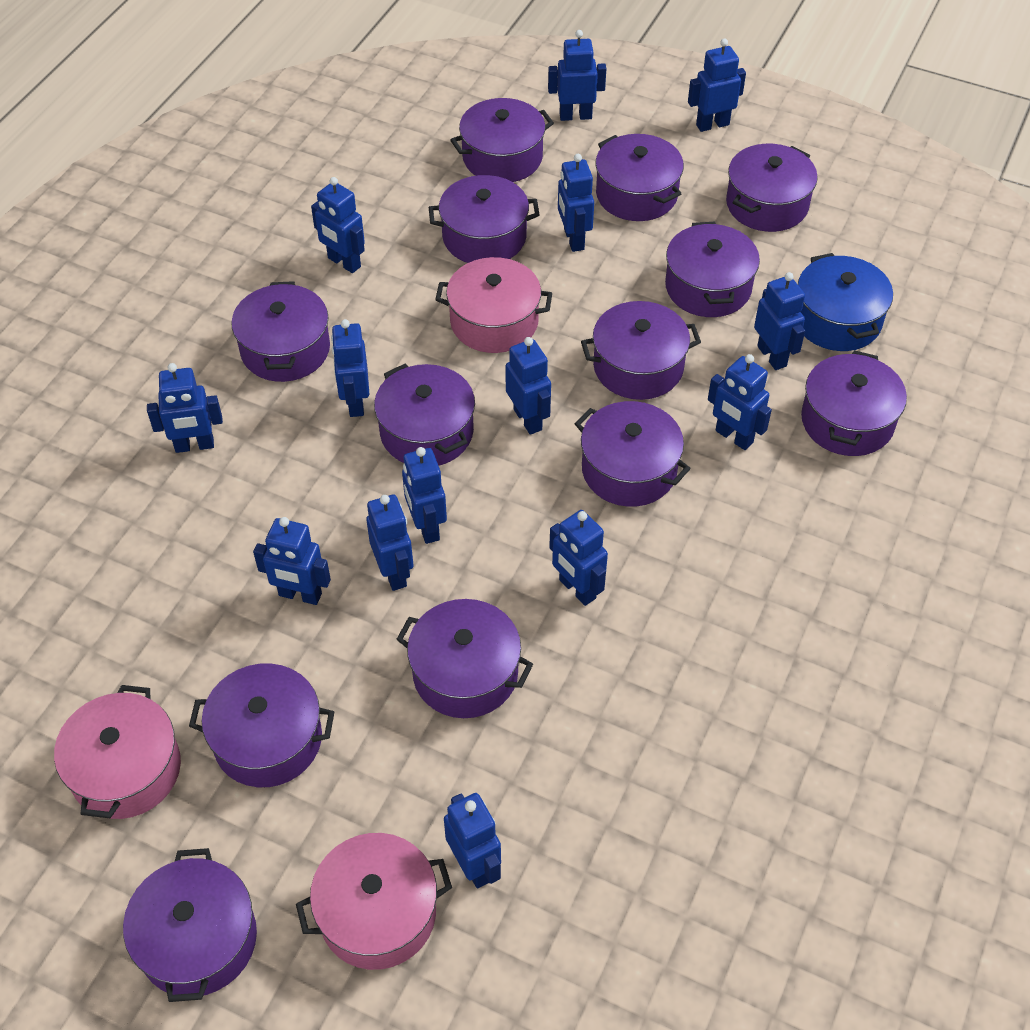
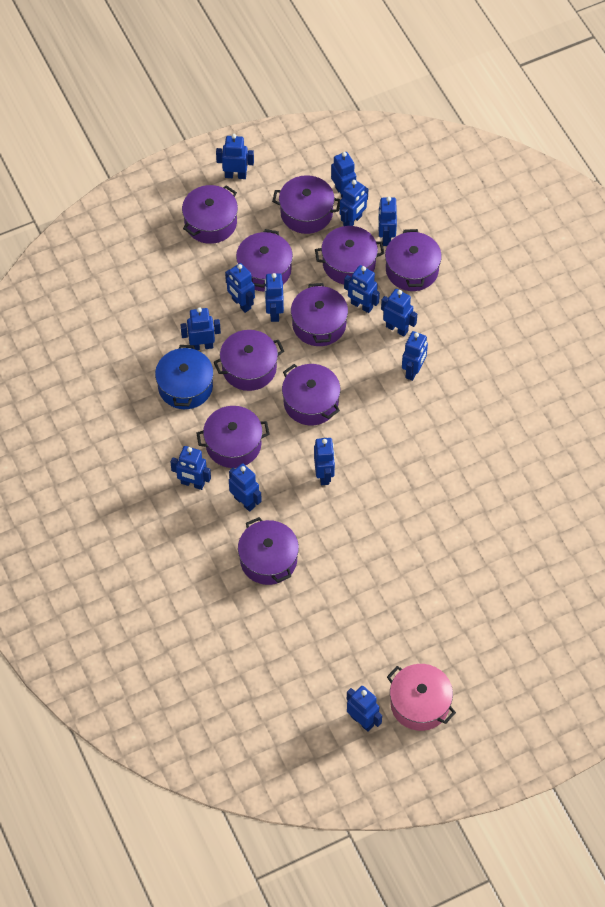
pink pot: [54,685,181,819] [296,833,452,970] [435,257,552,353] = 3 -> [387,664,456,731] = 1
purple pot: [123,848,257,1002] [189,664,334,787] [231,281,330,382] [374,364,475,466] [396,599,533,718] [429,175,540,263] [451,98,554,182] [574,401,691,507] [581,301,701,400] [595,134,684,221] [665,222,760,317] [726,144,818,232] [801,350,907,456] = 13 -> [182,185,238,244] [196,406,270,468] [214,330,284,391] [236,229,293,292] [238,517,299,585] [272,175,341,234] [282,364,341,425] [291,283,348,346] [315,226,384,284] [385,229,442,291] = 10

